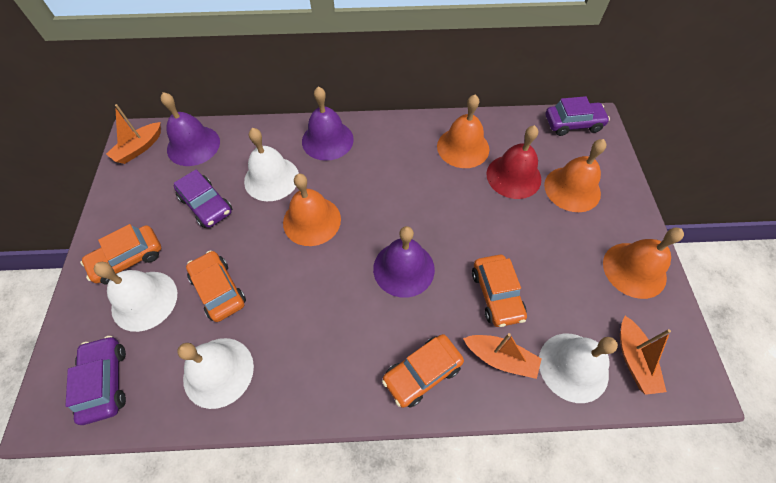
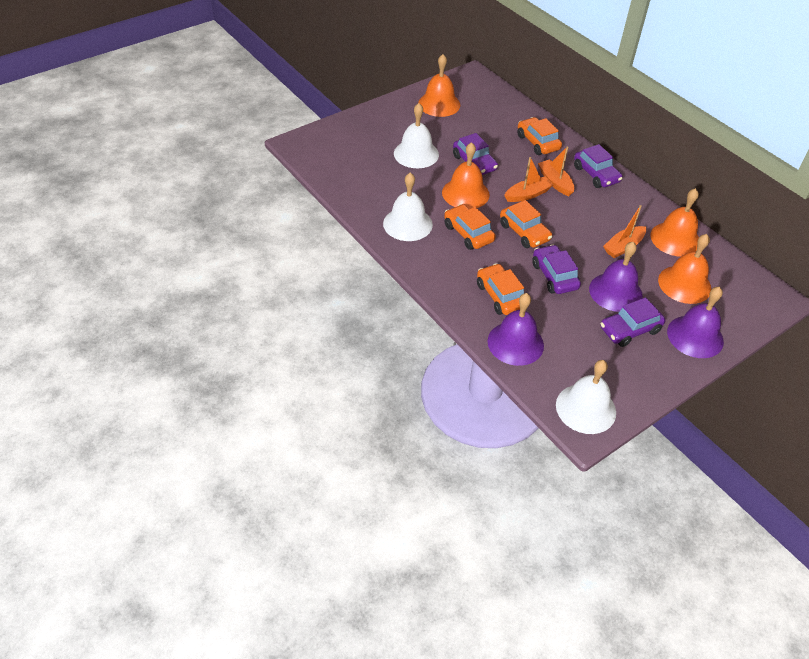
purple car: [65,336,126,425] [174,169,232,228] [545,96,610,136] = 3 -> [453,133,498,175] [532,245,581,294] [574,144,623,188] [600,297,666,347] = 4
red bell: [487,125,541,199] = 1 -> none = 0
white bell: [94,262,177,332] [177,338,254,409] [244,128,299,201] [539,334,618,403] = 4 -> [383,173,433,241] [394,103,439,168] [556,360,616,434] = 3

